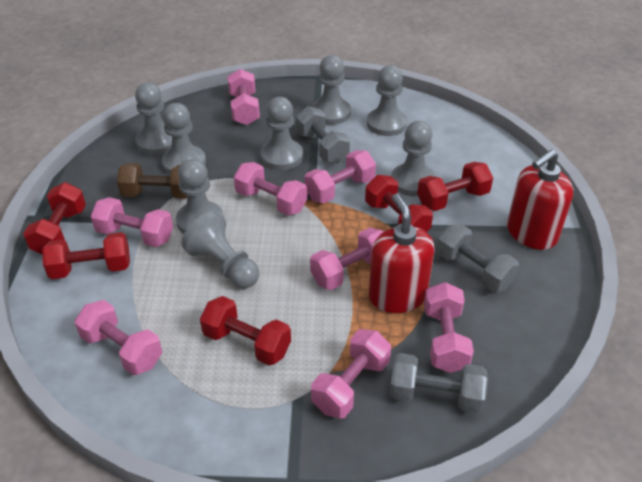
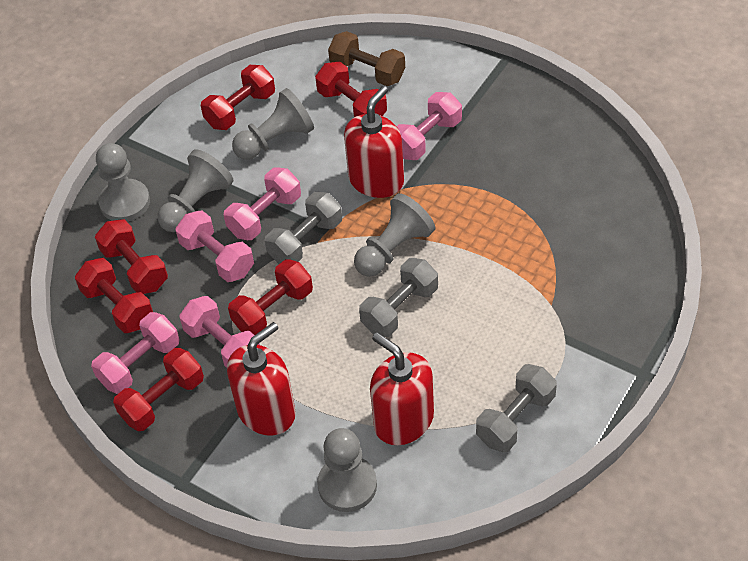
grey pawn: [135,83,172,155] [162,103,206,175] [176,159,224,234] [181,212,259,289] [261,97,303,170] [312,55,351,125] [367,65,407,136] [391,121,436,196] = 8 -> [96,143,150,222] [158,149,233,232] [232,88,314,160] [317,428,377,512] [354,193,435,277] = 5
pink dumbbell: [75,300,162,375] [90,197,173,247] [227,69,260,125] [234,162,307,215] [305,150,376,203] [310,228,384,290] [311,329,391,419] [424,282,474,373] = 8 -> [91,312,180,394] [175,210,254,282] [179,296,260,368] [224,167,301,240] [397,92,462,160] = 5
red dumbbell: [23,183,86,255] [42,232,130,279] [200,296,291,366] [365,175,433,232] [417,162,493,211] = 5 -> [75,258,153,333] [95,219,168,294] [113,348,204,431] [201,65,275,130] [228,259,313,335] [315,62,387,117] = 6
red soap dispenser: [369,194,434,313] [507,149,573,250] = 2 -> [227,322,296,436] [344,86,404,198] [370,333,434,445] = 3

